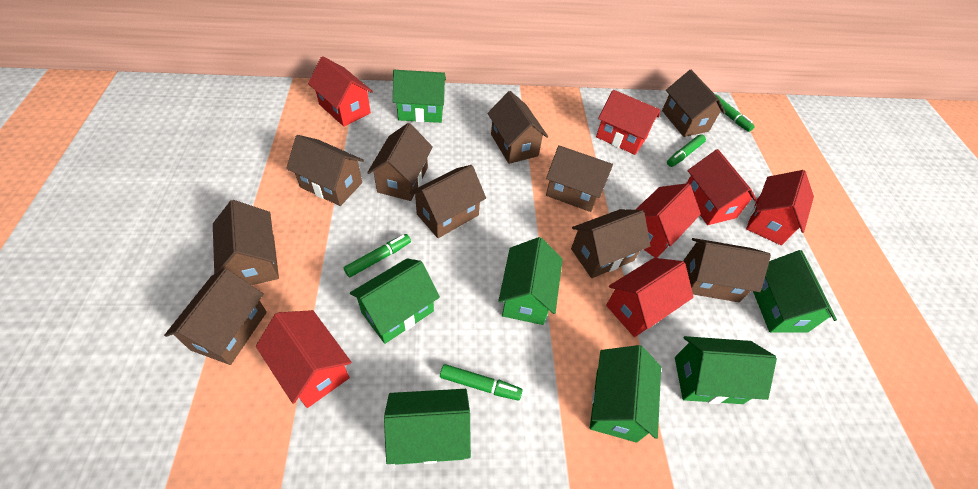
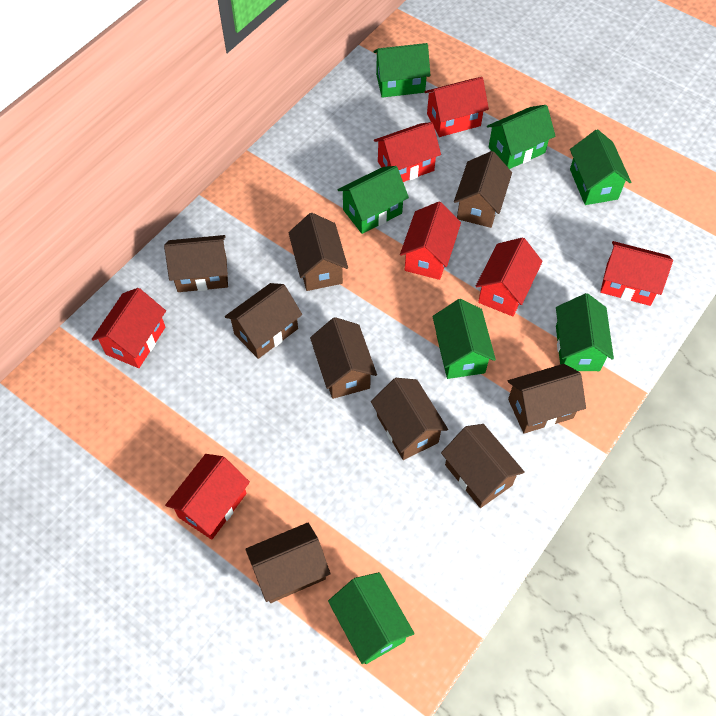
brown house: [164,268,267,365] [213,200,279,285] [286,135,364,206] [367,123,433,201] [409,165,486,238] [488,91,548,164] [546,145,613,212] [571,209,650,278] [662,70,726,137] [683,238,771,302] = 10 -> [164,235,228,292] [225,283,302,359] [245,523,330,603] [288,213,348,291] [310,317,377,399] [371,378,448,460] [441,424,525,508] [454,151,512,228] [508,364,586,434] = 9
green marker: [344,234,411,277] [440,364,523,401] [667,134,706,167] [715,94,755,132] = 4 -> none = 0

